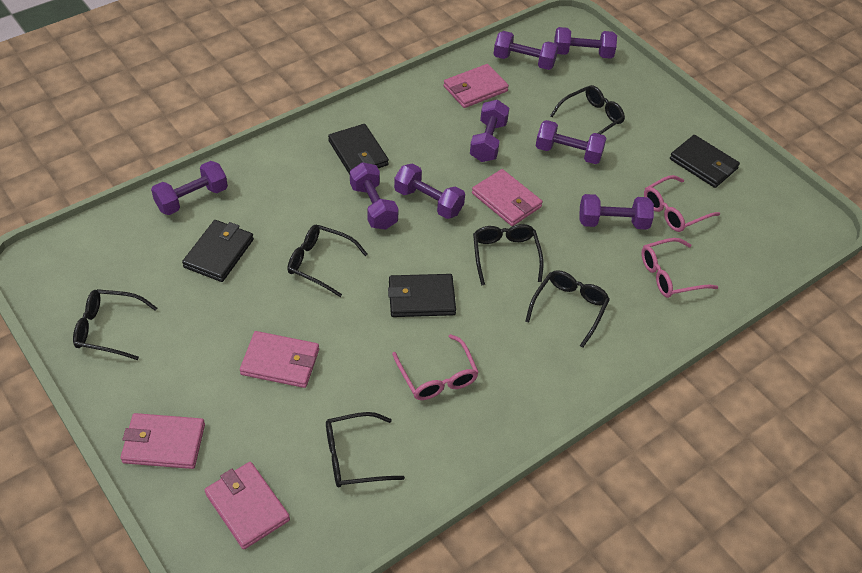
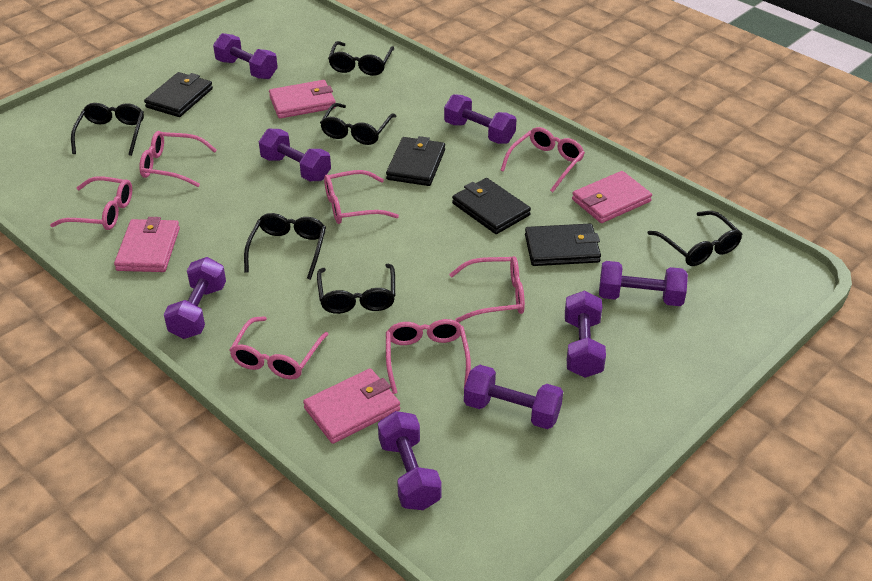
pink glasses: [392,334,479,400] [641,238,718,298] [644,175,720,232] = 3 -> [50,176,132,230] [139,131,217,187] [229,316,329,380] [324,170,399,224] [386,319,471,394] [449,256,525,322] [500,127,585,192] = 7
pink wallet: [120,413,205,469] [205,462,290,550] [240,331,319,388] [444,64,509,108] [472,169,543,226] = 5 -> [114,217,180,272] [269,80,336,119] [303,368,400,444] [572,171,652,223] = 4

